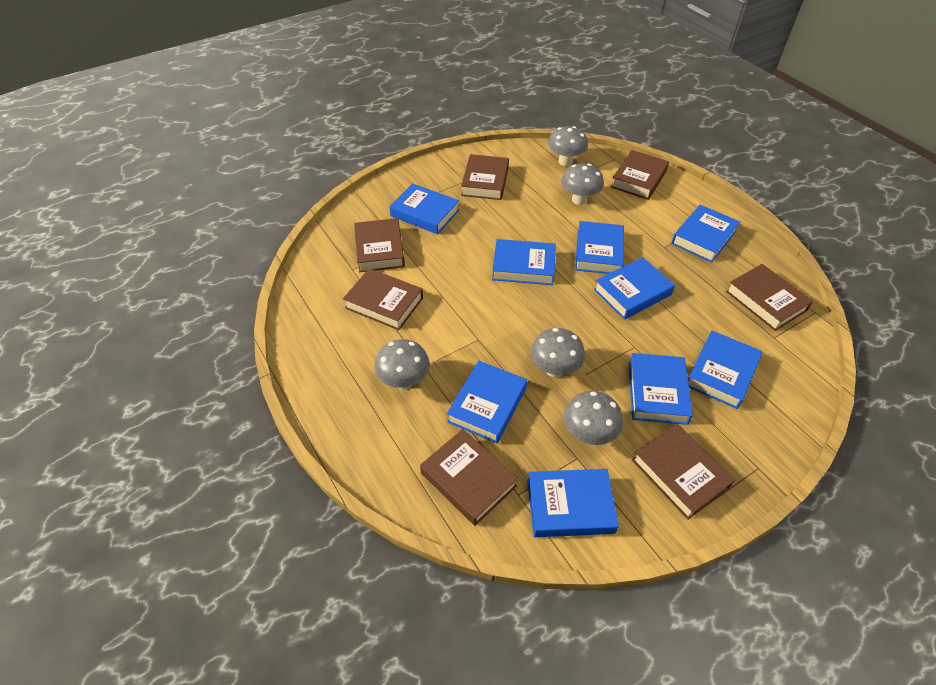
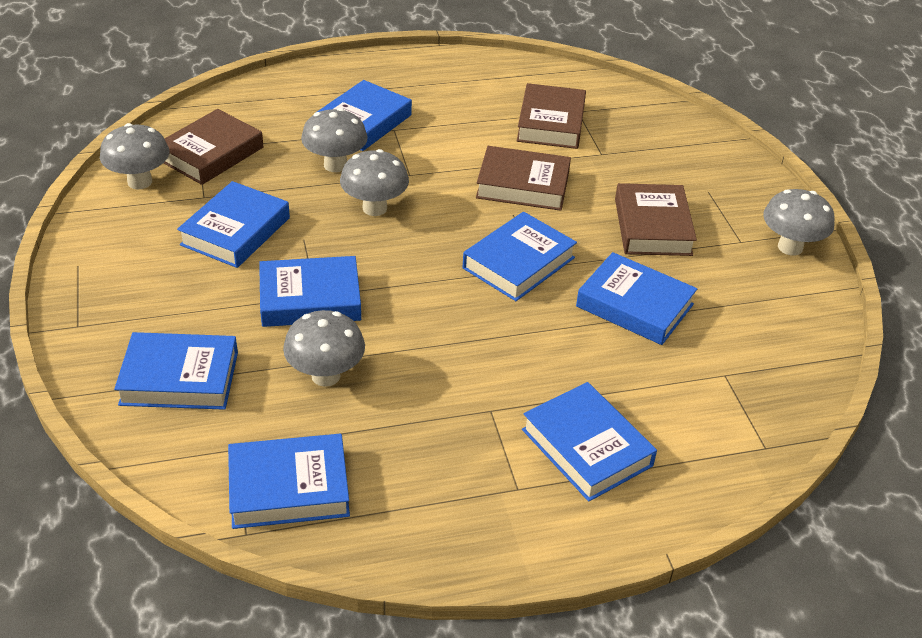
blue book: [389,183,459,234] [447,361,527,443] [492,239,556,285] [527,469,619,537] [575,221,624,274] [594,257,675,320] [628,353,693,425] [671,205,740,263] [688,330,763,409] = 9 -> [114,332,238,410] [177,181,290,268] [228,434,350,529] [259,256,361,327] [313,80,412,151] [463,212,577,301] [522,382,657,502] [576,252,697,345] = 8
brown book: [343,268,423,330] [354,218,405,272] [420,429,518,526] [461,154,509,200] [611,150,669,200] [632,423,735,520] [726,264,813,331] = 7 -> [164,109,263,185] [476,146,571,211] [517,83,586,149] [615,183,697,256] = 4

